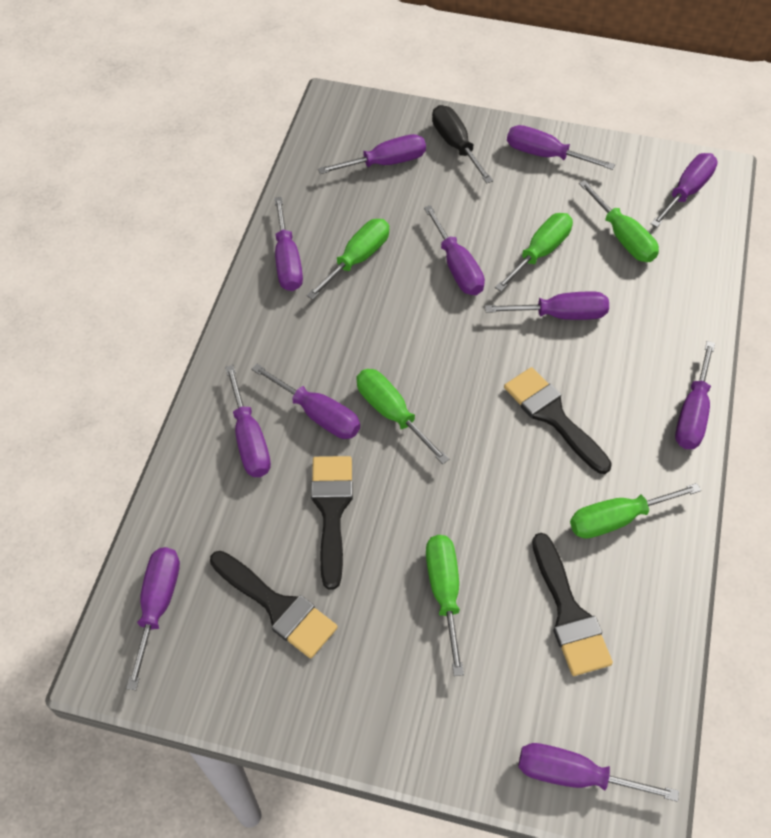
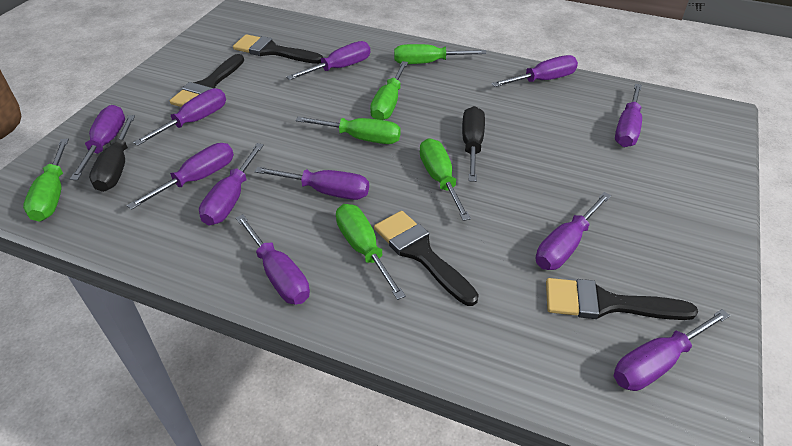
black screwdriver: [432,105,493,184] = 1 -> [89,115,135,192] [462,106,485,182] = 2

